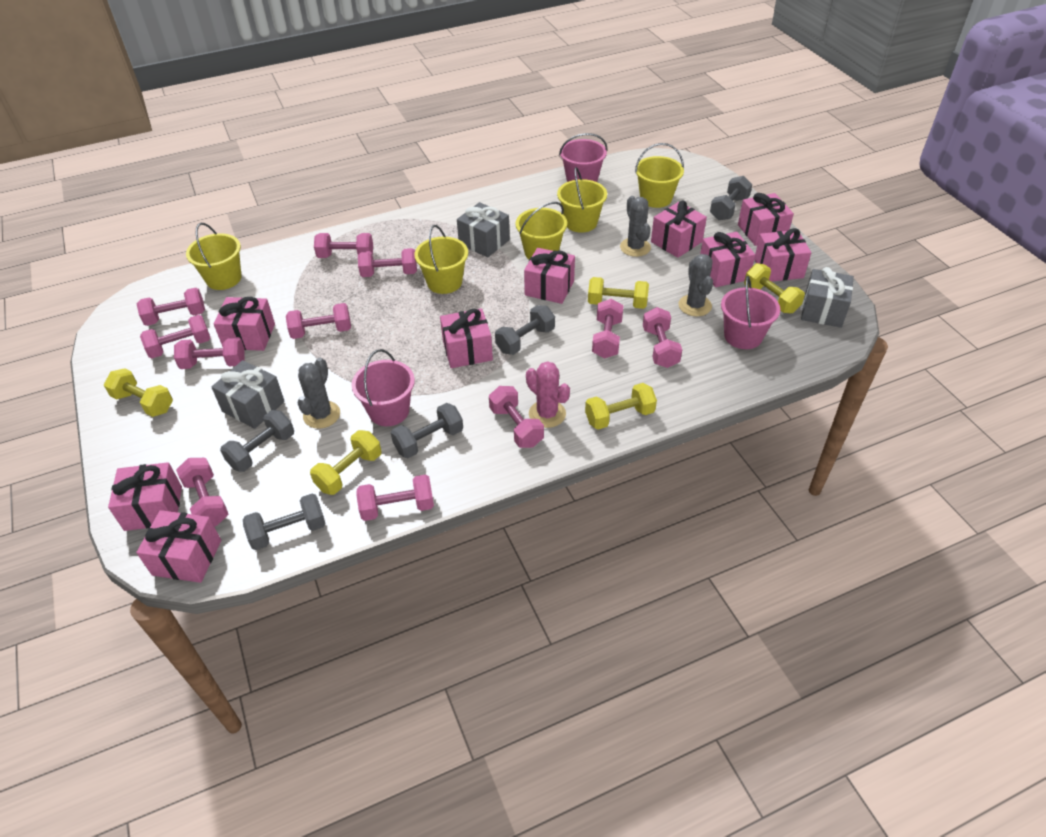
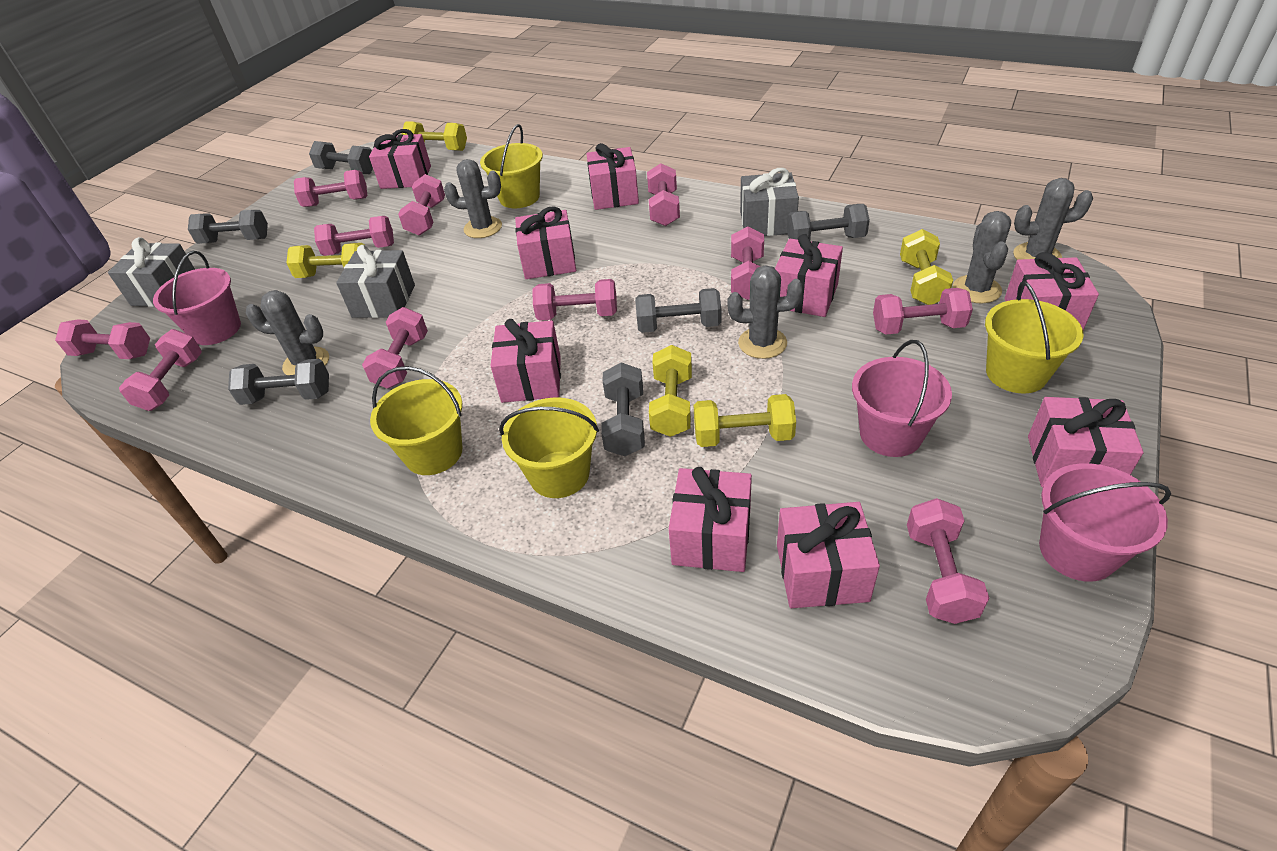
grey cactus: [298,358,340,429] [620,196,651,257] [679,254,713,316] = 3 -> [246,290,329,375] [444,159,502,238] [728,265,803,359] [953,211,1011,303] [1013,178,1093,260] = 5
grey dumbbell: [220,410,294,472] [243,493,326,550] [391,403,463,458] [495,305,555,355] [710,176,752,220] = 5 -> [188,210,268,244] [228,359,329,405] [309,141,373,174] [601,362,645,456] [635,288,721,333] [787,204,870,240] = 6
pink cactus: [526,361,570,428] = 1 -> none = 0
yellow bucket: [186,223,241,290] [414,225,468,294] [515,202,567,260] [557,167,607,233] [635,143,684,208] = 5 -> [370,366,462,475] [480,124,543,208] [499,397,599,498] [985,281,1084,393] = 4

